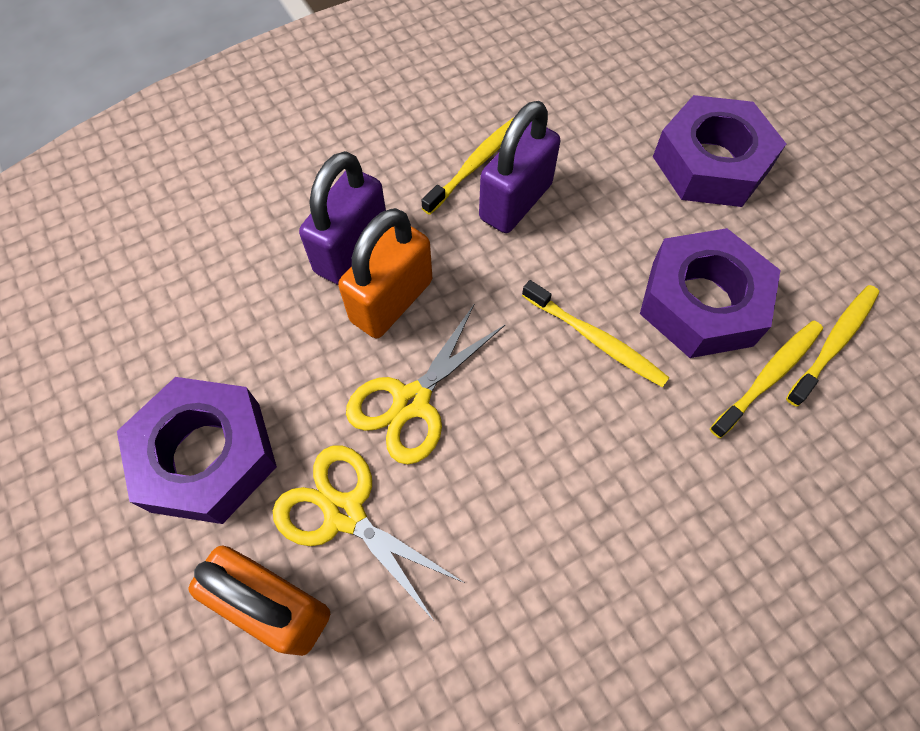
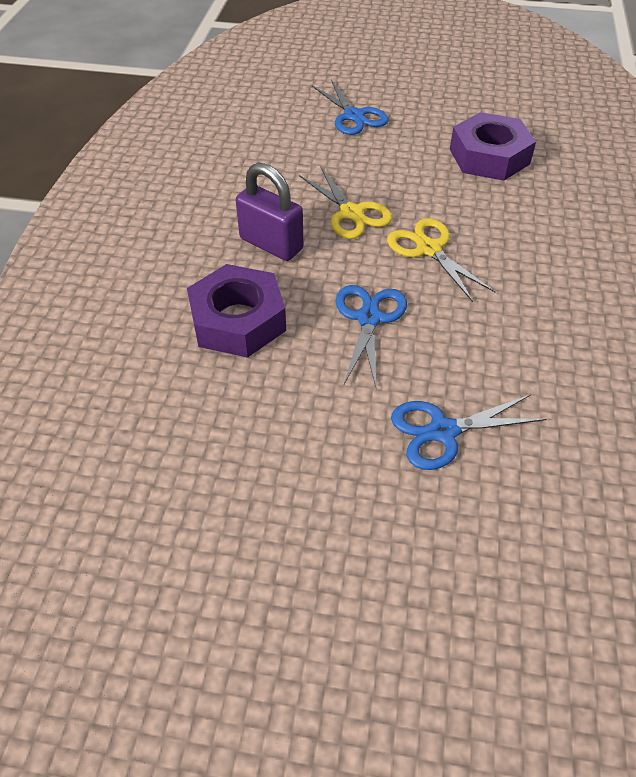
blue scissors: none = 0 -> [312,79,389,135] [336,285,407,389] [391,394,547,470] = 3
orange padlock: [189,546,330,656] [338,208,432,338] = 2 -> none = 0
purple nut: [117,377,277,524] [640,228,780,358] [653,95,786,207] = 3 -> [187,264,286,358] [450,112,536,181] = 2
purple padlock: [299,151,386,285] [479,101,560,233] = 2 -> [236,163,304,261] = 1
yellow toothbrush: [421,118,513,215] [522,280,669,387] [710,321,823,438] [786,285,879,407] = 4 -> none = 0

